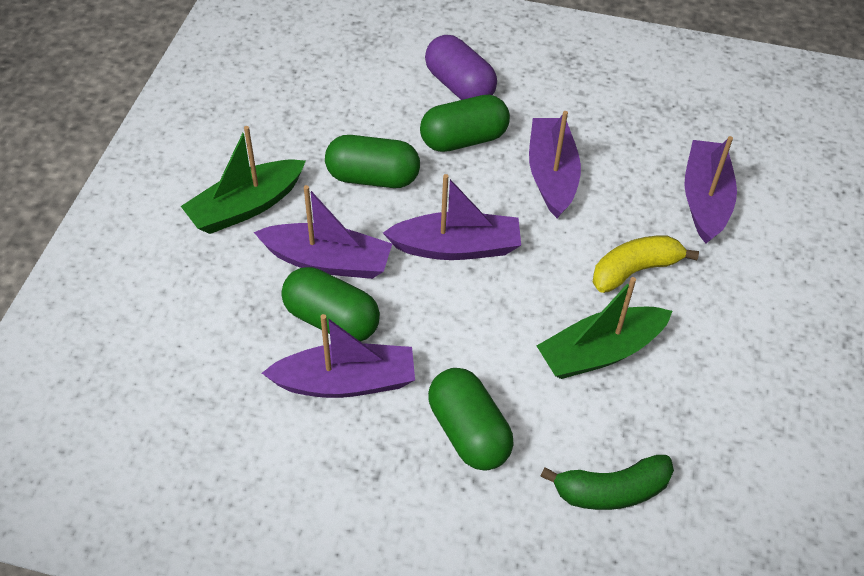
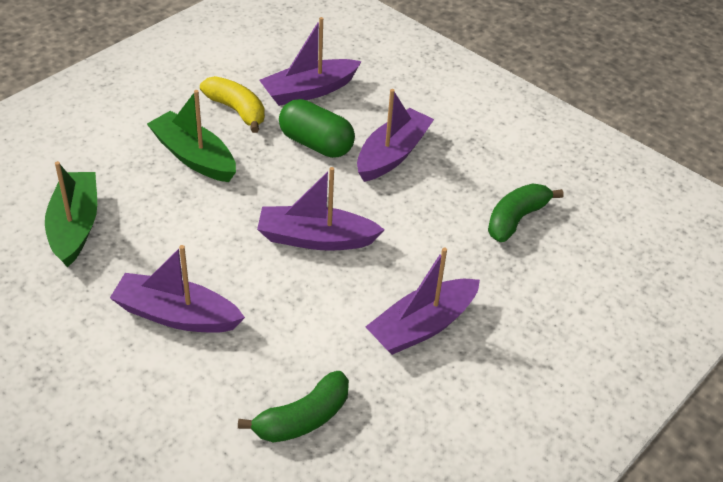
green banana: [540,455,674,510] = 1 -> [238,371,349,442] [488,184,564,242] = 2
green capsule: [281,267,380,342] [325,135,420,188] [420,95,510,152] [428,368,514,471] = 4 -> [279,99,355,158] = 1
purple capsule: [425,35,497,100] = 1 -> none = 0

